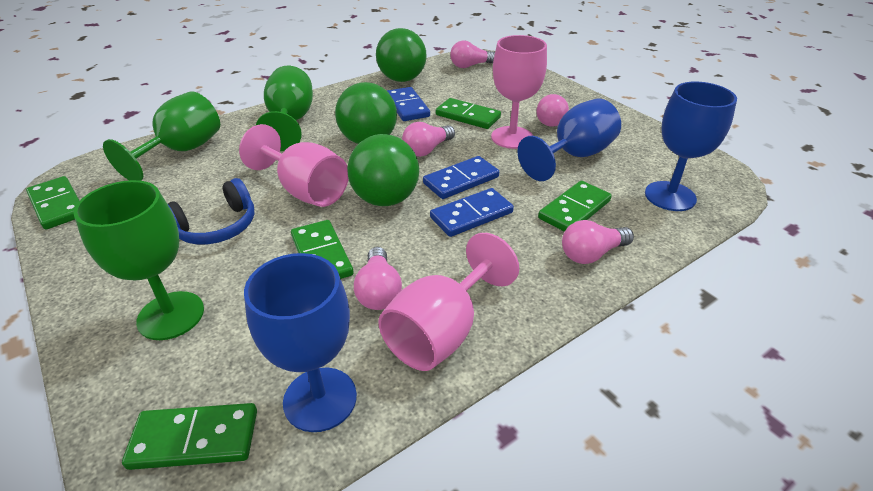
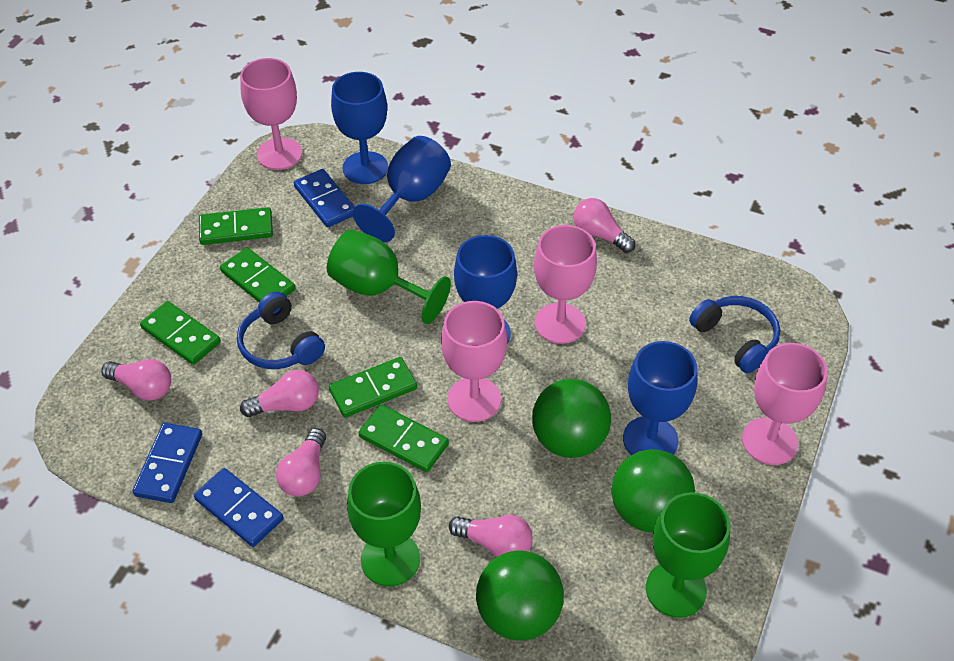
blue goblet: [244,253,357,432] [518,98,621,181] [645,82,737,211] = 3 -> [331,72,388,184] [353,136,451,242] [454,235,517,344] [623,341,697,455] = 4
blue headphones: [168,178,254,245] = 1 -> [237,291,325,369] [689,296,780,373] = 2
pink goblet: [239,124,348,207] [378,233,519,371] [491,35,547,149] = 3 -> [240,58,302,170] [441,301,507,422] [534,225,597,344] [742,343,828,465] = 4

